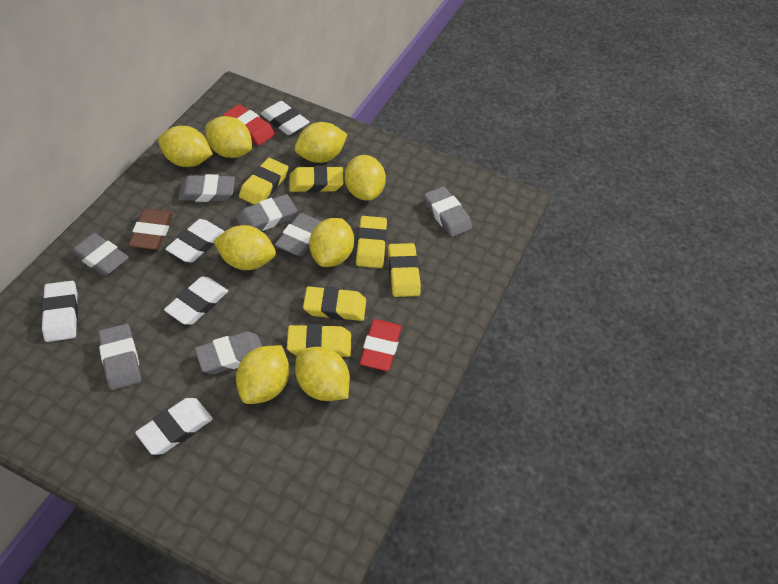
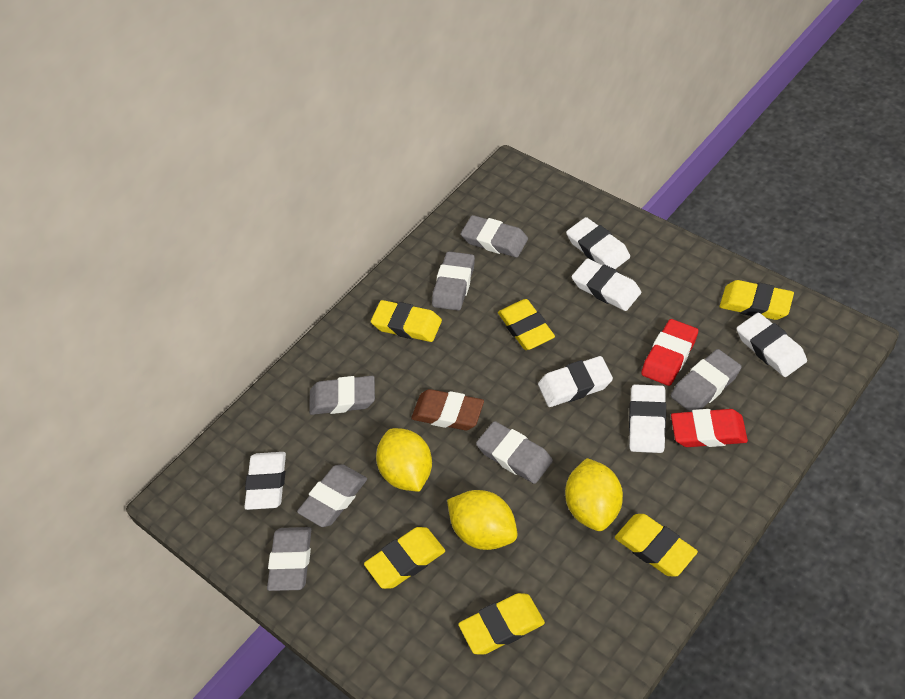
white eraser: [41,281,78,342] [135,398,213,455] [164,277,228,325] [165,219,225,263] [261,101,310,135] = 5 -> [244,452,286,510] [538,356,613,407] [566,217,630,269] [572,259,641,311] [629,384,666,453] [737,313,807,377] = 6
yellow lemon: [158,126,213,167] [206,116,252,158] [213,225,276,270] [236,345,289,404] [295,122,348,163] [295,347,350,401] [309,218,354,267] [345,155,386,201] = 8 -> [376,428,432,492] [447,490,518,550] [565,458,623,531] = 3

